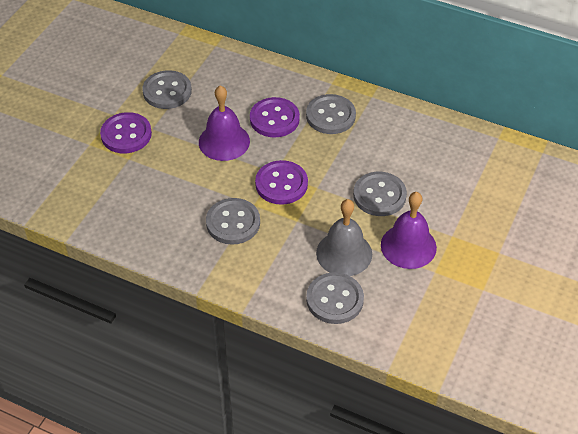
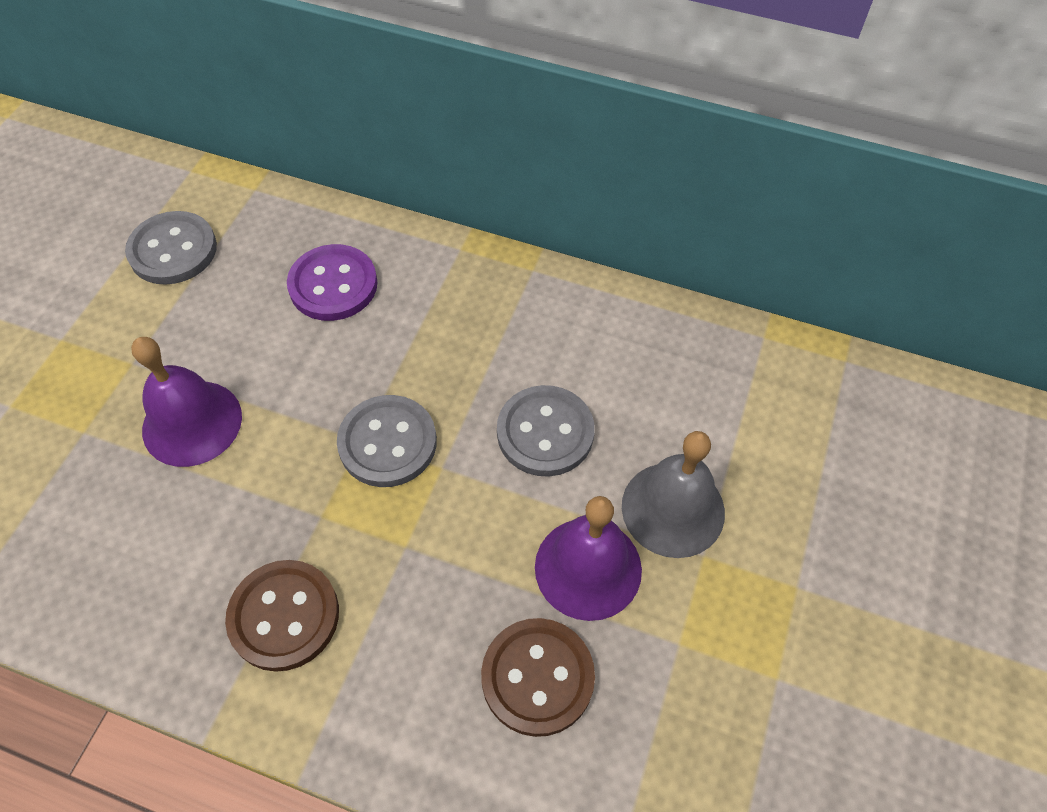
brown button: none = 0 -> [225,560,339,672] [481,618,595,737] = 2
grey button: [142,70,192,109] [206,198,260,245] [306,94,356,134] [306,272,364,324] [353,172,407,216] = 5 -> [125,211,217,285] [337,395,437,487] [497,385,595,477] = 3
purple button: [100,112,152,153] [250,97,300,138] [255,160,308,205] = 3 -> [287,244,378,321] = 1

